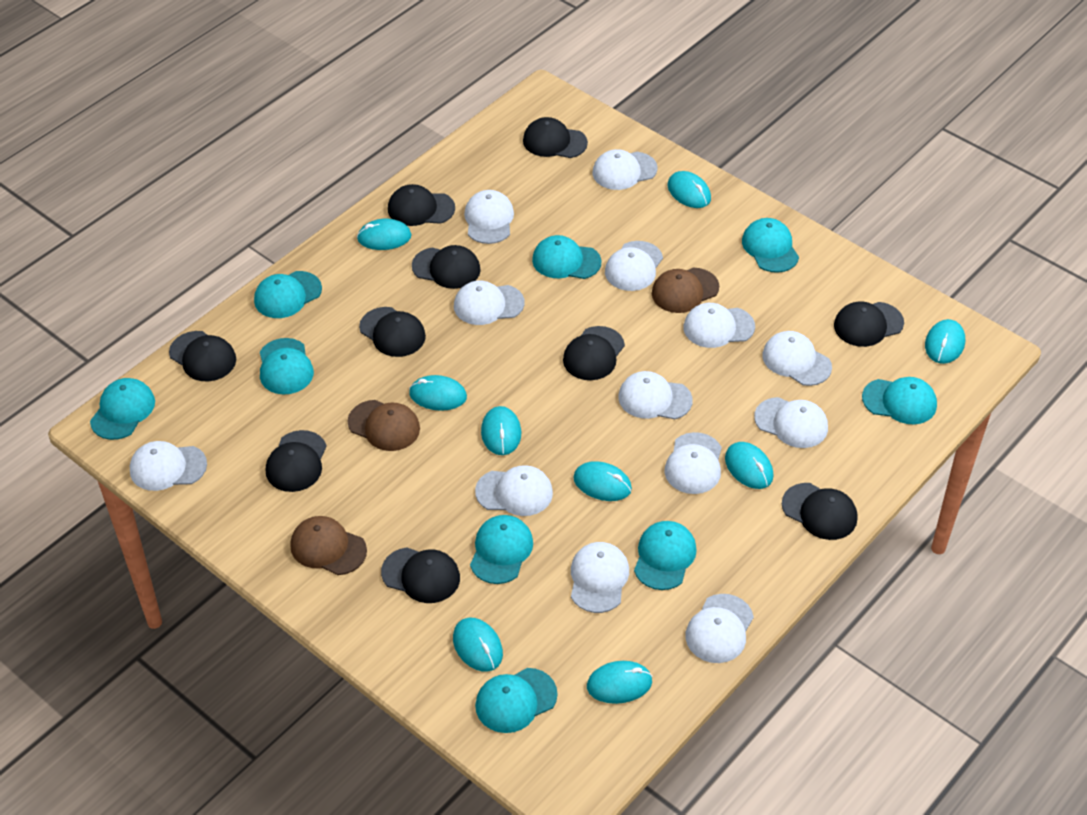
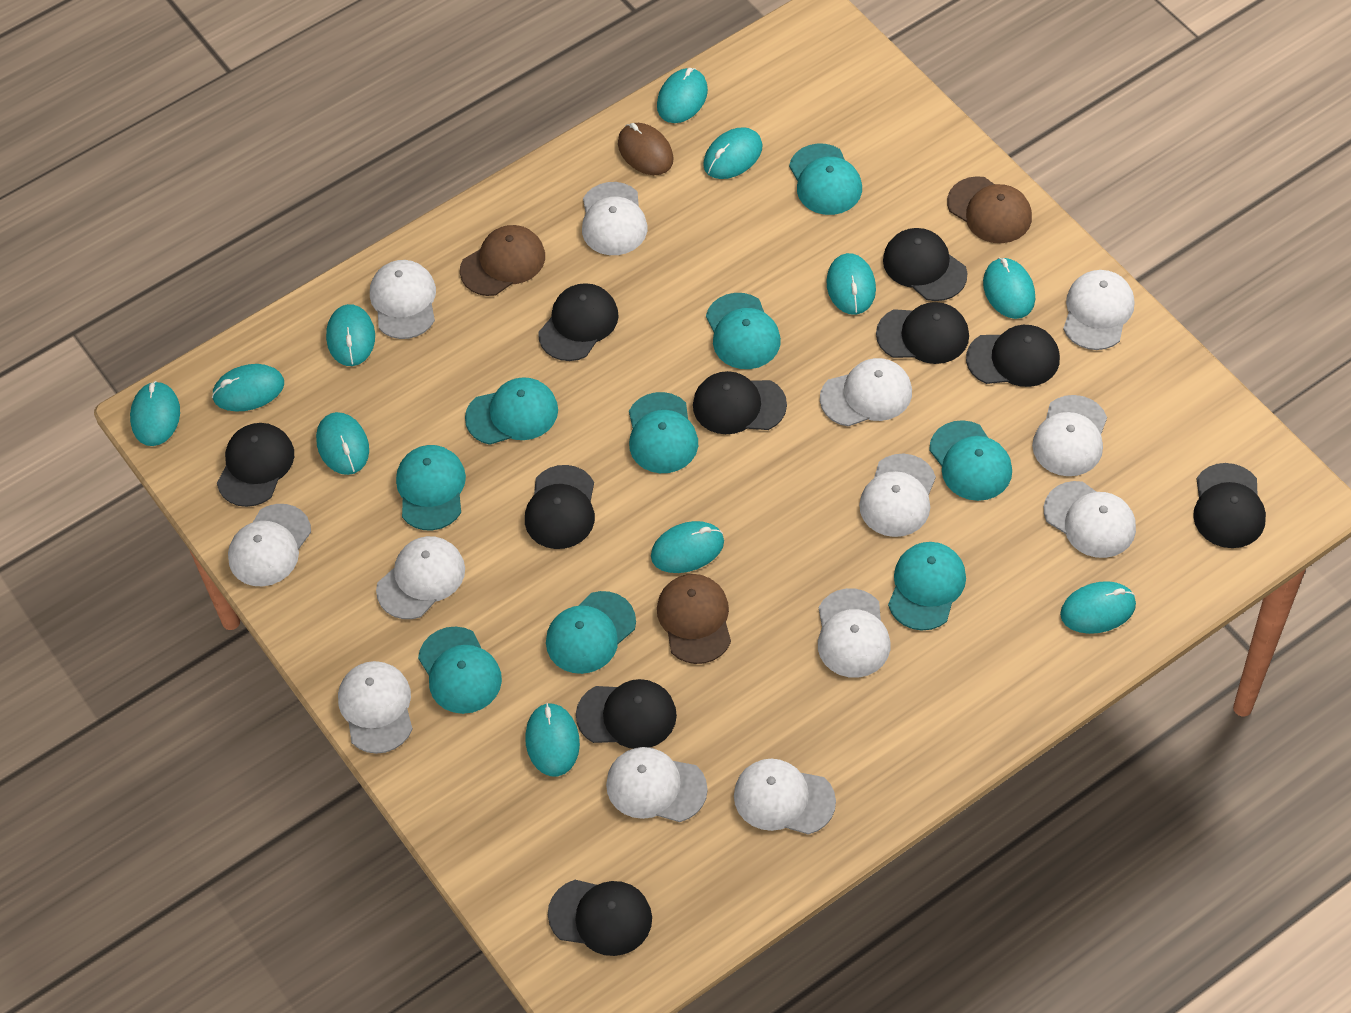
brown mouse: none = 0 -> [618,123,674,175] = 1
turquoise mouse: [357,219,412,250] [409,375,467,411] [453,618,503,672] [481,406,521,455] [573,461,632,501] [587,661,653,704] [668,171,711,208] [725,442,774,489] [925,319,965,364] = 9 -> [130,381,180,446] [212,364,284,412] [316,412,369,475] [326,304,375,366] [525,703,580,776] [651,521,724,573] [657,68,708,123] [703,127,762,179] [826,253,876,315] [983,258,1035,319] [1060,581,1136,634] = 11

